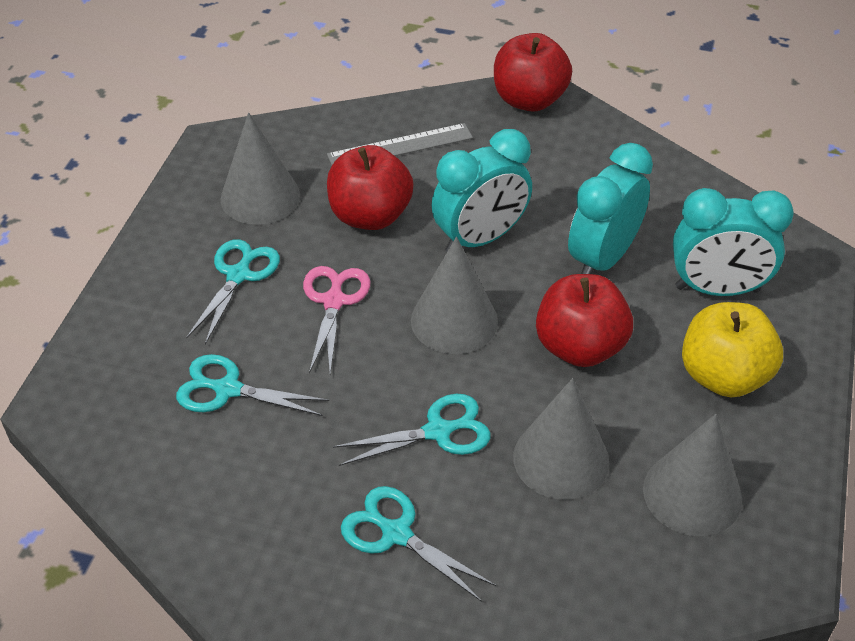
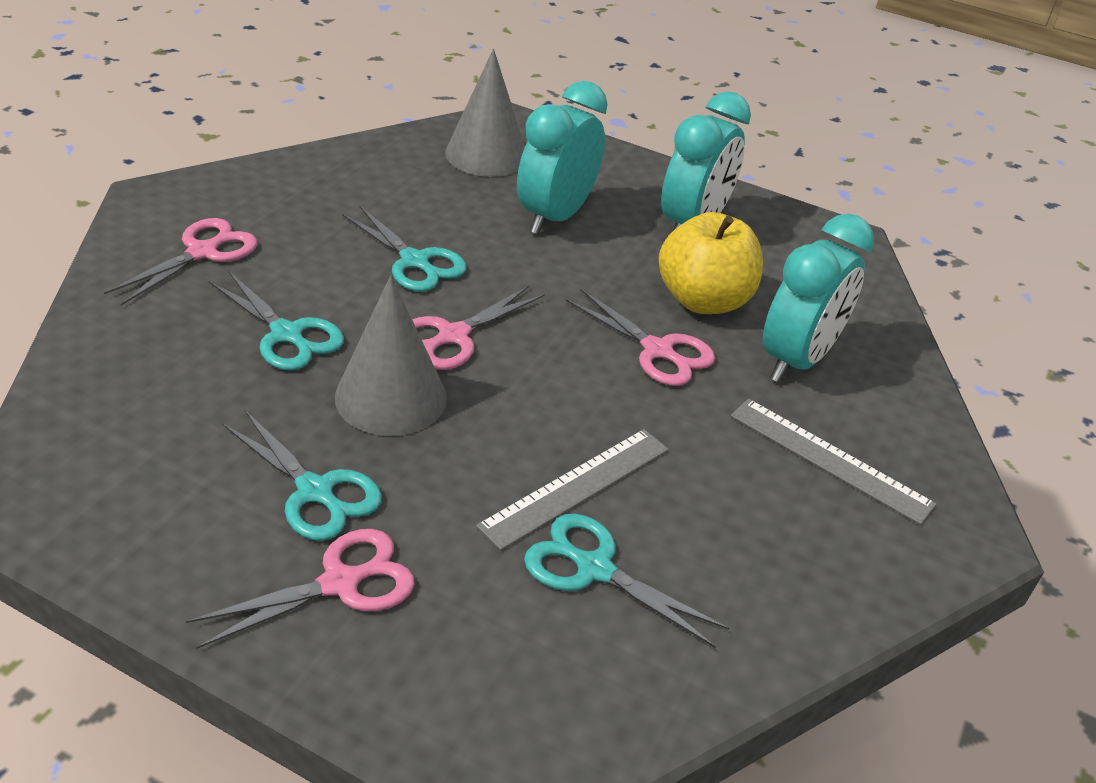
grey cone: [221,112,300,225] [411,237,498,354] [513,378,609,499] [643,414,742,536] = 4 -> [335,275,447,436] [445,49,525,177] = 2
grey ruler: [327,123,473,165] = 1 -> [476,429,669,550] [731,399,936,525] = 2
pink scissors: [303,266,370,373] = 1 -> [104,218,257,305] [186,529,415,649] [412,286,545,370] [565,289,715,386] = 4
red apple: [327,145,414,230] [494,33,572,112] [536,274,633,367] = 3 -> none = 0

